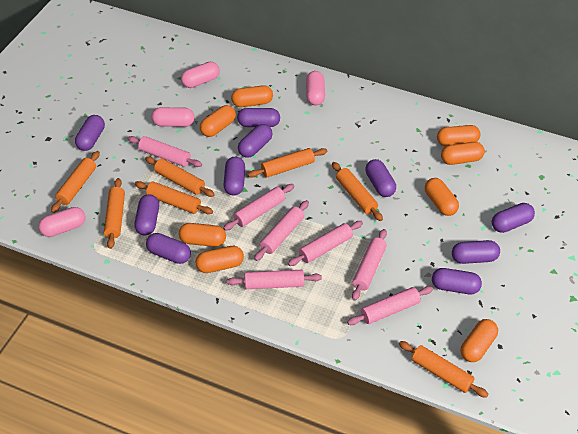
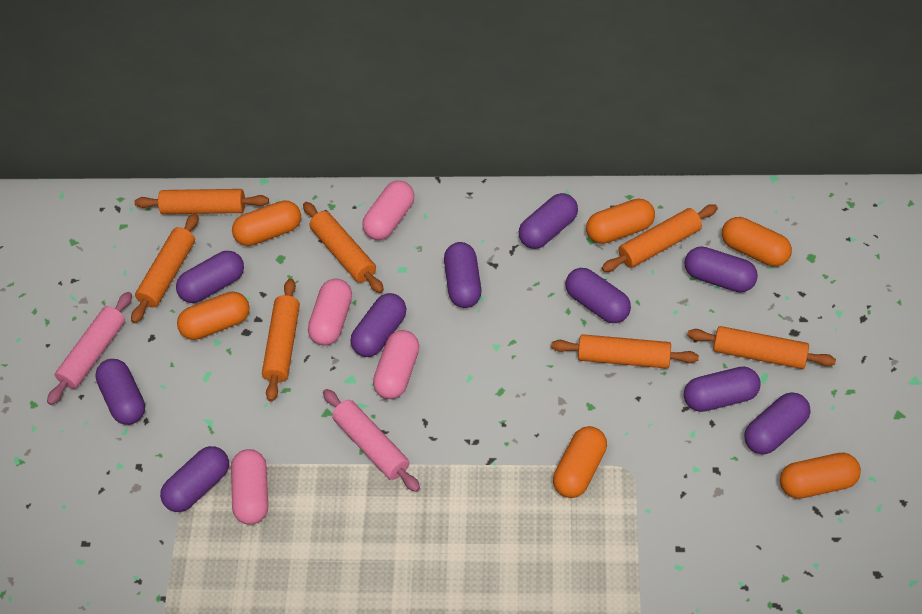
orange capsule: [179,223,226,247] [195,246,244,273] [200,105,236,137] [231,85,273,107] [425,178,459,216] [437,125,480,146] [441,142,485,165] [461,319,498,362] = 8 -> [177,292,250,340] [232,200,301,246] [553,426,607,498] [586,198,655,244] [722,217,792,267] [780,453,861,499] = 6
pink rolling pin: [127,136,202,167] [223,184,294,231] [227,270,322,289] [254,200,309,261] [288,221,363,266] [347,286,433,325] [352,229,387,301] = 7 -> [47,292,132,405] [323,389,420,492] = 2

